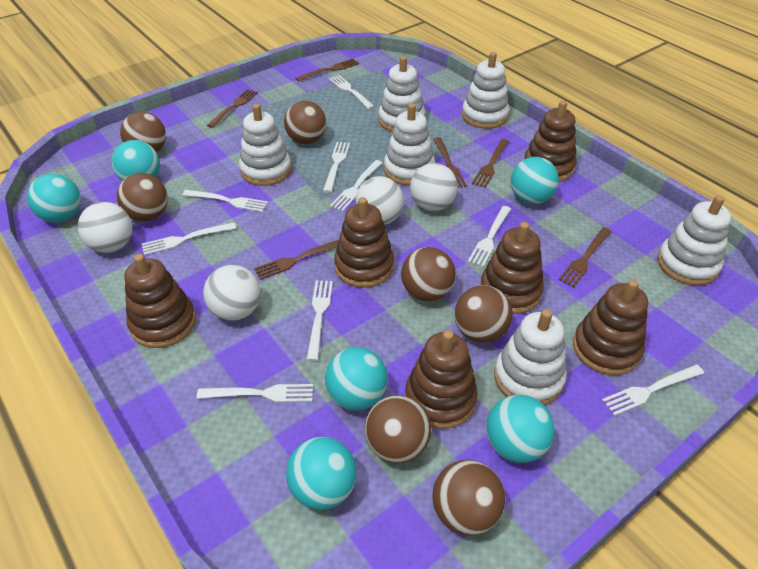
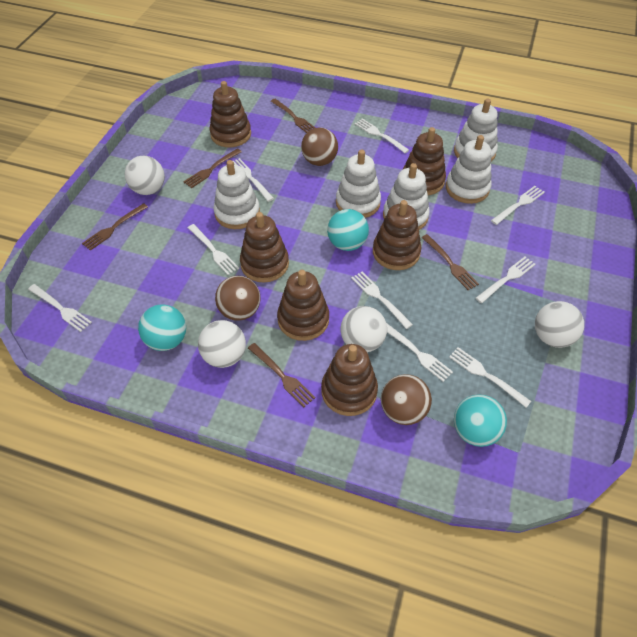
brown ball: [117,173,168,221] [120,111,166,152] [284,101,326,144] [365,395,431,463] [401,247,456,301] [432,460,505,536] [454,285,513,343] = 7 -> [215,276,261,321] [301,128,338,166] [381,374,432,425] = 3
brown fork: [207,89,258,128] [254,240,339,280] [295,59,359,82] [433,137,467,188] [472,139,509,188] [559,227,612,287] = 6 -> [82,203,148,251] [184,148,242,188] [248,343,315,407] [271,99,315,133] [421,234,479,290] = 5
turquoise ball: [27,174,81,223] [112,140,160,181] [286,437,357,510] [325,347,388,410] [486,395,555,463] [511,157,559,204] = 6 -> [138,305,186,351] [327,209,369,251] [454,395,507,447] = 3
white stacking toy: [239,104,292,186] [378,56,425,132] [384,103,435,185] [462,52,509,129] [494,309,567,405] [657,195,731,286] = 6 -> [214,160,260,229] [336,150,381,218] [383,163,430,230] [446,135,492,204] [454,99,498,162] = 5

